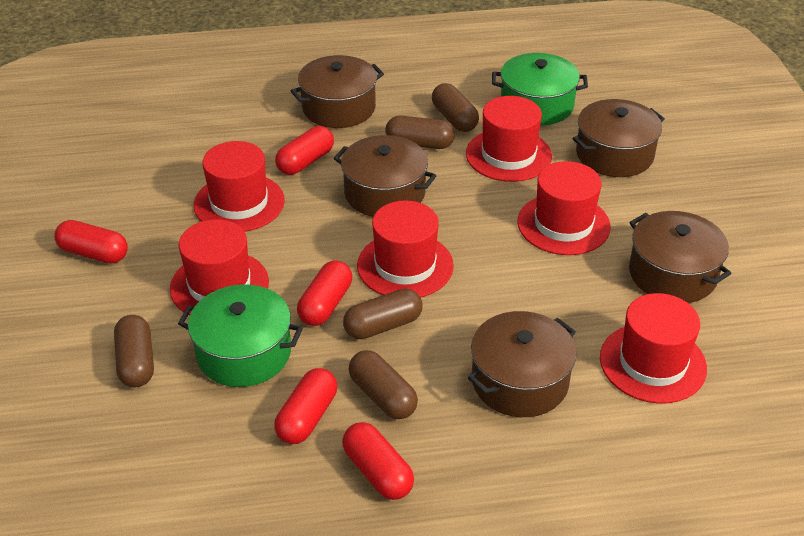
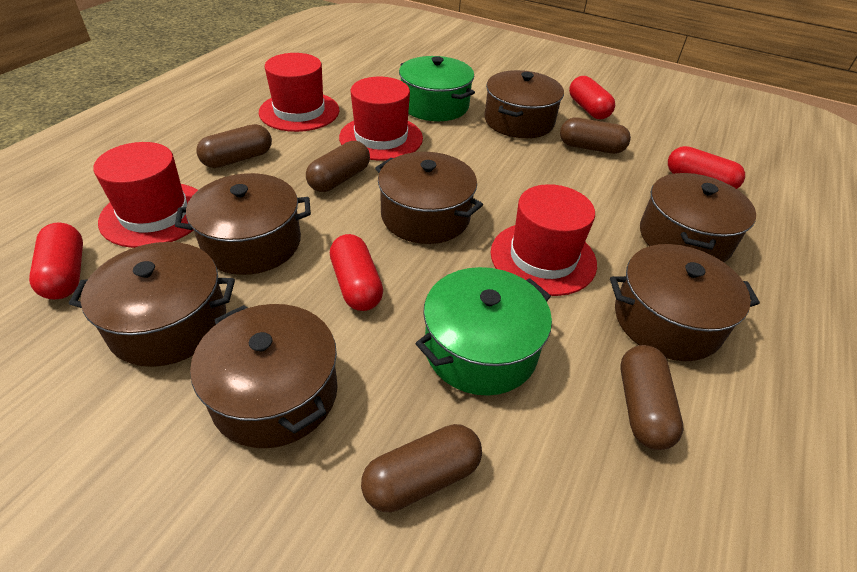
brown pot: [291,55,384,128] [334,135,437,217] [468,311,576,417] [572,99,665,177] [629,211,731,303] = 5 -> [69,242,235,367] [175,173,311,275] [190,304,338,448] [375,152,483,244] [484,70,564,138] [610,244,760,361] [640,173,756,262] = 7
red capsule: [54,220,128,264] [274,368,337,444] [275,126,334,175] [297,260,352,326] [342,422,414,500] = 5 -> [29,222,83,299] [330,234,383,311] [569,76,615,119] [668,146,745,189] = 4
red hat: [170,219,269,316] [194,141,285,232] [357,200,454,298] [466,96,552,182] [517,161,611,255] [600,293,707,403] = 6 -> [93,142,198,248] [259,53,339,132] [339,77,423,161] [491,184,597,296] = 4

